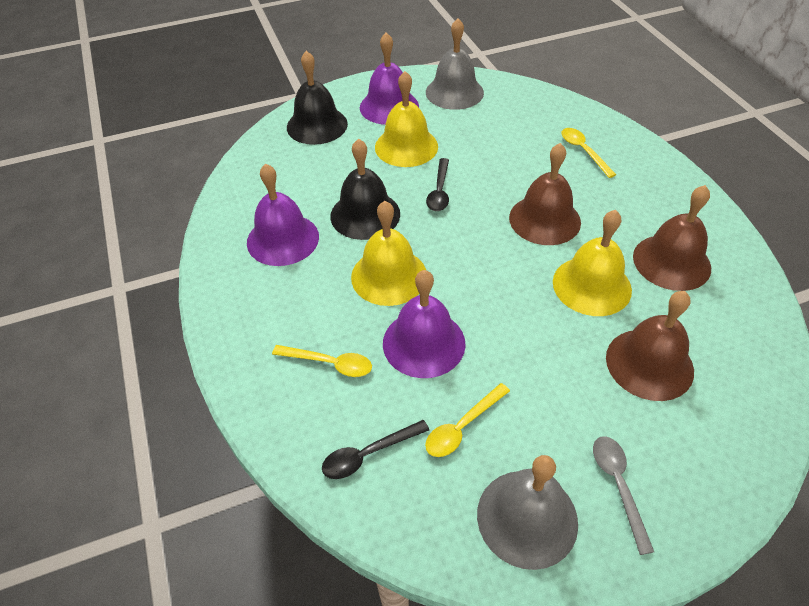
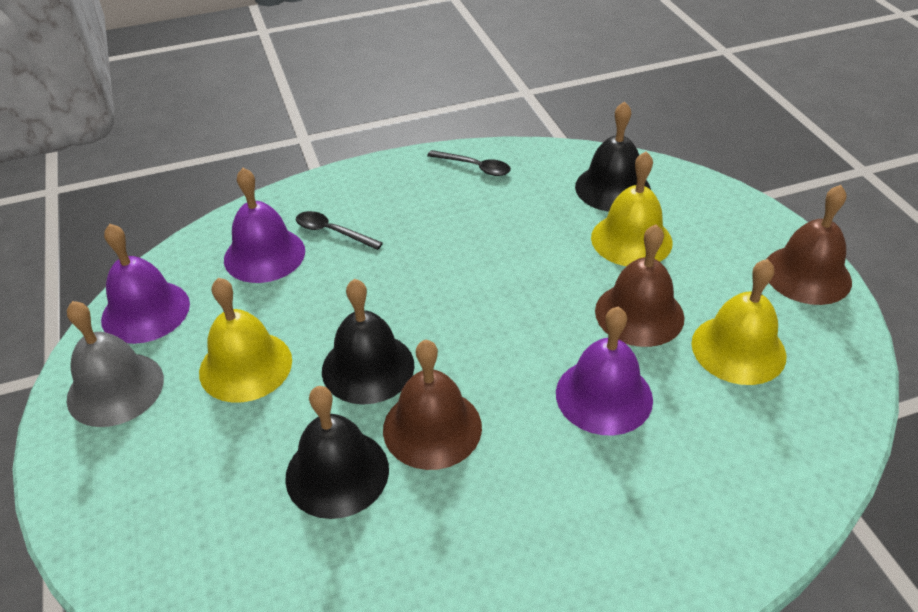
black bell: [287,51,348,145] [330,138,400,240] = 2 -> [285,386,389,519] [322,279,414,405] [575,101,651,212] = 3
grey bell: [426,18,484,110] [477,455,578,570] = 2 -> [66,301,164,427] = 1
grey spoon: [593,436,654,555] = 1 -> none = 0
yellow spoon: [272,345,372,377] [425,383,510,457] [561,128,616,178] = 3 -> none = 0

